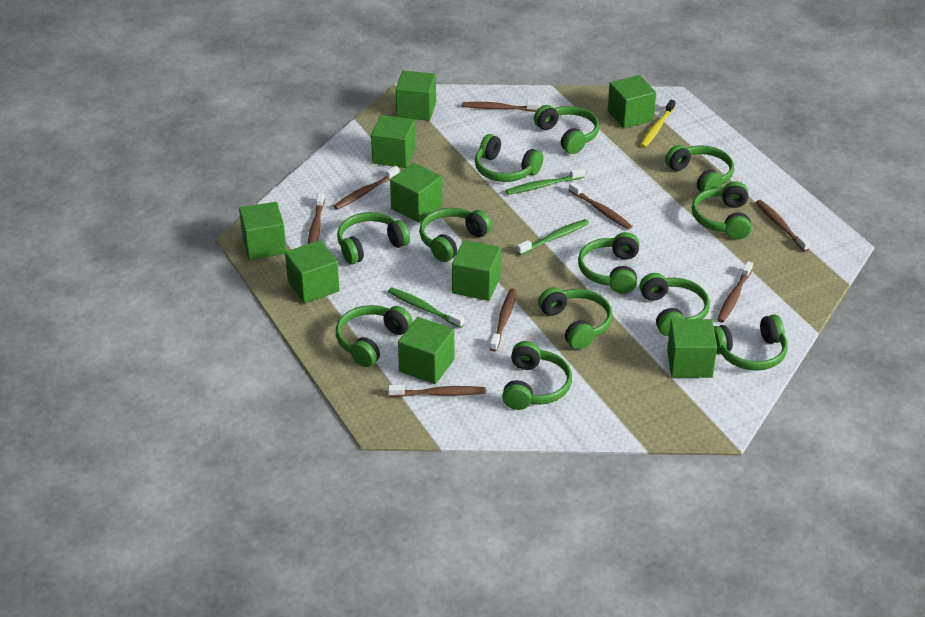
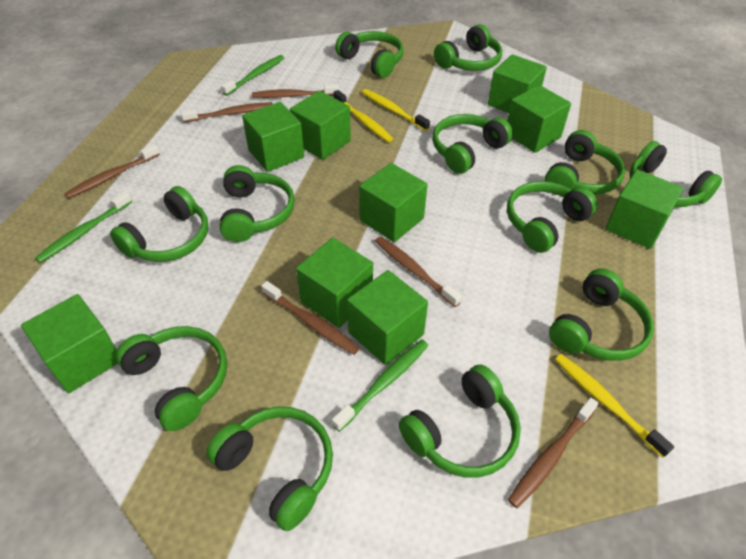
brown toothbrush: [308,192,325,244] [334,166,400,210] [388,385,486,397] [462,101,540,112] [490,289,517,351] [569,182,632,230] [717,261,753,323] [756,200,810,252] = 8 -> [65,144,160,198] [181,102,272,122] [252,84,339,98] [261,281,360,355] [375,236,462,307] [508,397,599,508] = 6
yellow toothbrush: [640,100,676,148] = 1 -> [333,90,393,142] [362,89,430,131] [555,354,674,458] = 3

